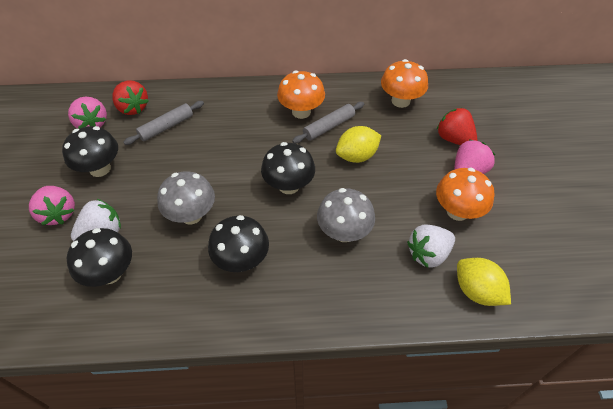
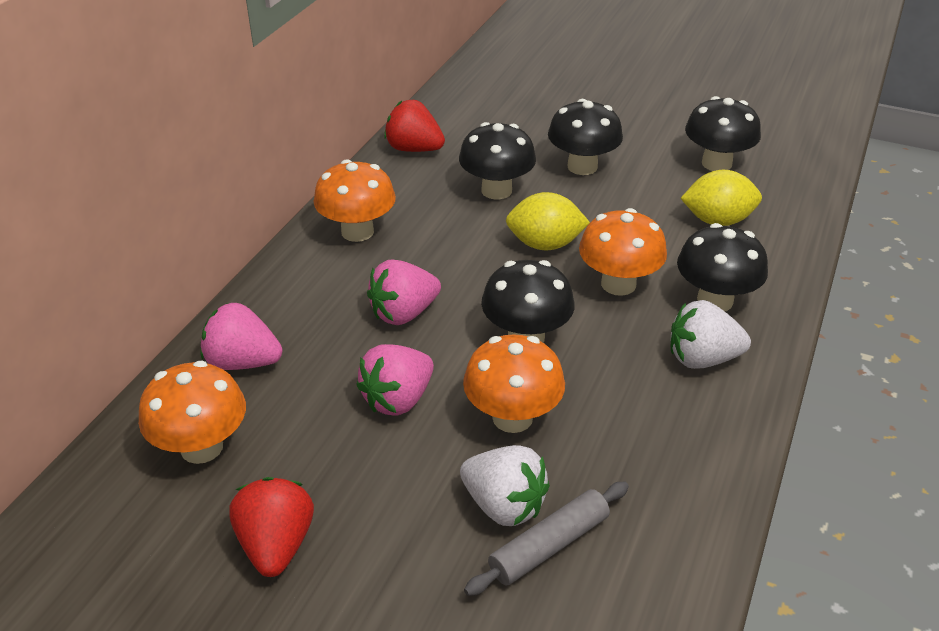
black mushroom: [62,126,118,177] [67,228,132,287] [208,215,269,272] [261,142,315,194] = 4 -> [459,122,536,200] [481,260,575,343] [548,99,623,175] [677,223,768,311] [685,96,761,171] = 5
grey mushroom: [157,171,215,224] [317,188,375,242] = 2 -> none = 0
grey rolling pin: [123,101,204,145] [292,102,364,143] = 2 -> [464,482,629,596] = 1
orange mushroom: [277,70,325,119] [381,59,428,108] [436,168,495,221] = 3 -> [139,361,246,464] [314,159,396,242] [463,334,565,433] [579,208,667,296] = 4

